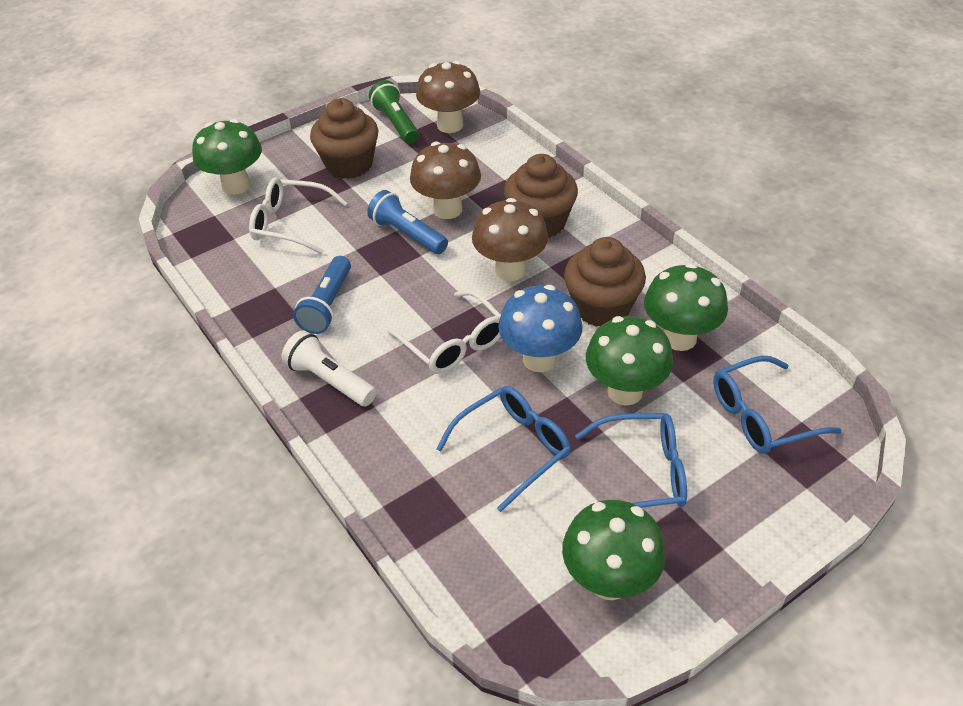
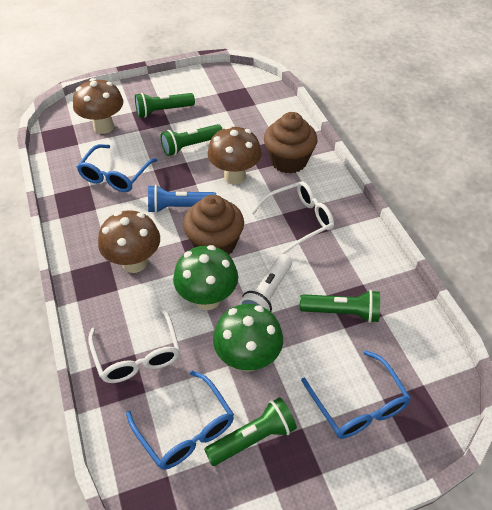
blue flashlight: [293,256,351,334] [367,190,448,254] = 2 -> [148,185,216,213] = 1
blue mushroom: [498,285,583,372] = 1 -> none = 0
brown cupcake: [310,98,379,179] [504,154,578,238] [564,237,646,327] = 3 -> [183,195,244,254] [264,112,318,174] = 2
green flashlight: [369,80,419,144] = 1 -> [135,93,195,118] [160,124,222,156] [204,397,297,466] [300,290,380,323] = 4
green mushroom: [192,119,262,195] [562,500,666,600] [586,316,673,405] [644,263,728,351] = 4 -> [173,245,238,310] [213,304,283,372] = 2

